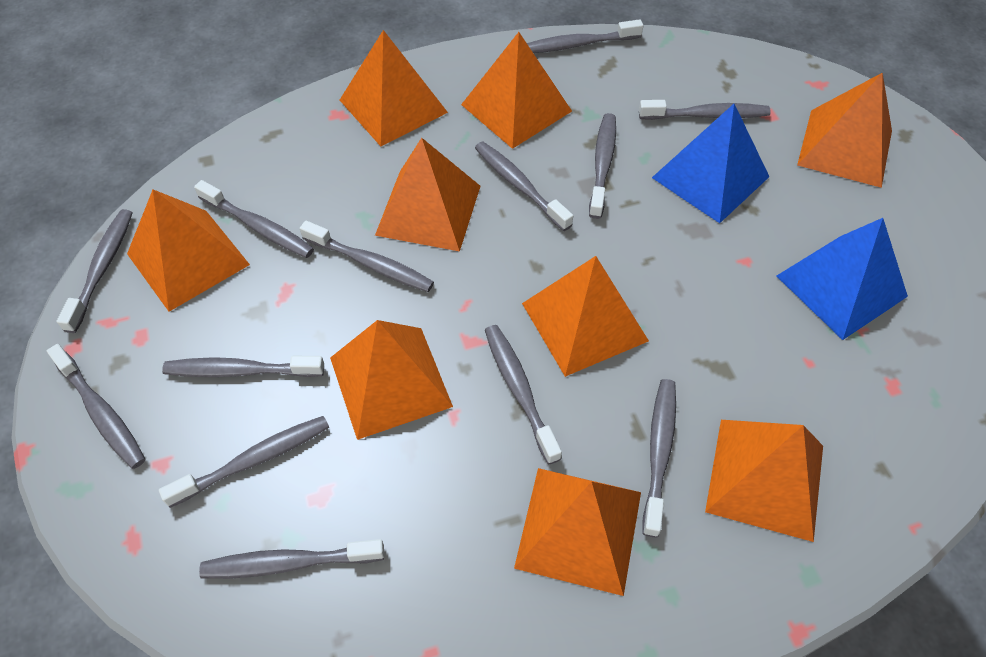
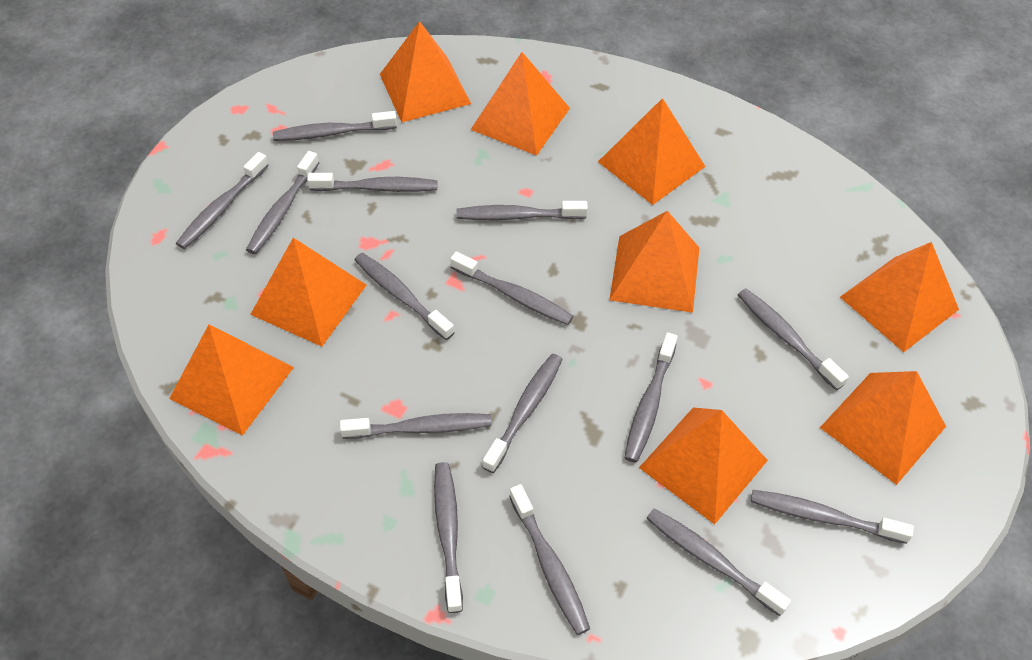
blue pyramid: [652,104,770,223] [777,218,908,340] = 2 -> none = 0
grey toothbrush: [47,344,145,469] [57,209,132,333] [159,416,329,508] [162,356,324,377] [194,180,314,258] [199,539,384,579] [300,221,434,292] [475,142,573,231] [485,325,562,464] [527,19,643,53] [589,113,616,219] [639,100,771,120] [642,379,676,537] = 13 -> [176,152,269,249] [246,151,319,254] [273,111,397,141] [307,173,438,192] [340,413,492,439] [355,253,455,340] [434,462,463,613] [450,252,574,325] [456,201,588,220] [482,354,563,473] [509,484,590,635] [624,332,678,463] [646,508,791,616] [738,289,849,391] [751,490,914,544] = 15

